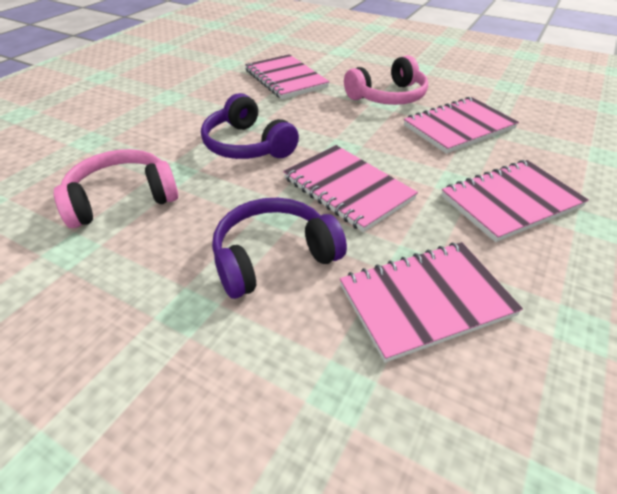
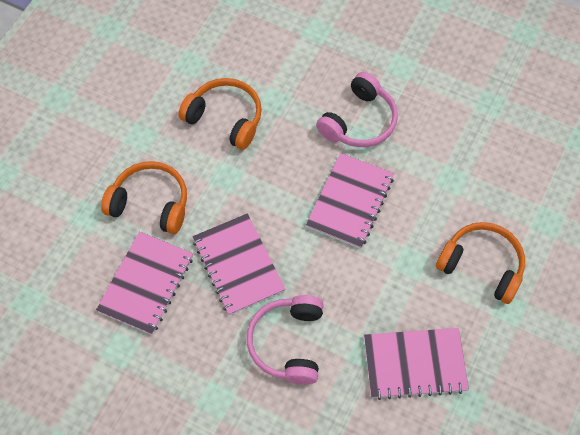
orange headphones: none = 0 -> [101,161,187,234] [179,78,262,150] [436,222,525,304] = 3
pink notebook: [245,54,329,99] [283,145,418,232] [340,242,523,363] [404,97,519,154] [441,160,589,242] = 5 -> [96,231,193,335] [192,213,285,316] [306,153,394,249] [364,328,469,400] = 4
purple headphones: [201,93,299,159] [212,198,347,299] = 2 -> none = 0

